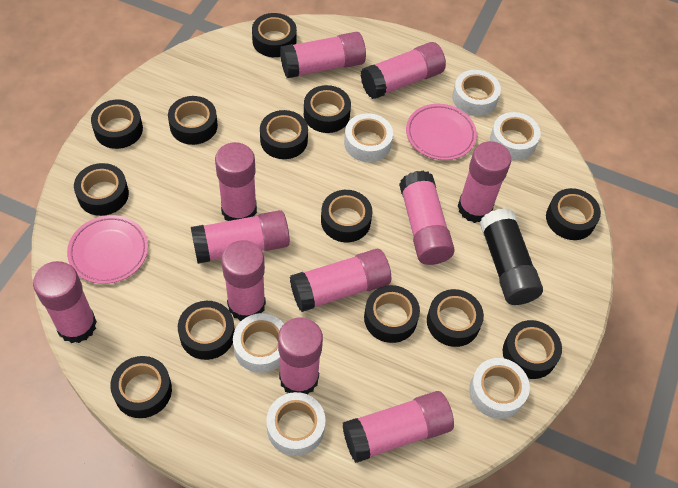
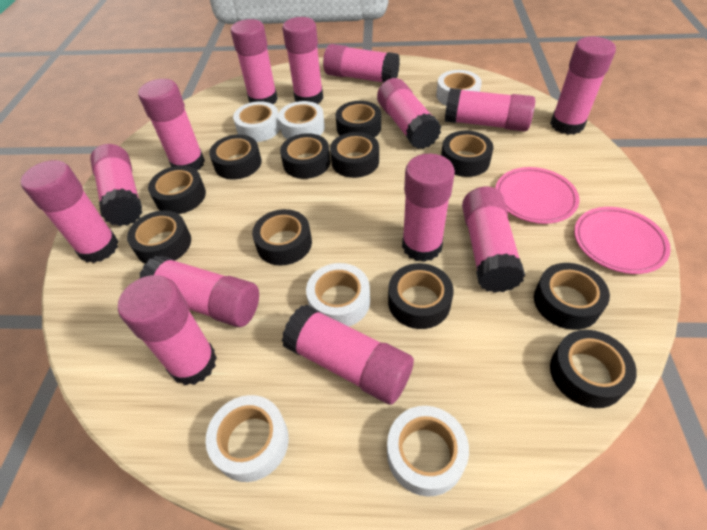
black glue stick: [479,208,543,305] = 1 -> none = 0
black tape: [74,163,129,216] [91,99,143,149] [110,356,172,418] [168,96,218,145] [178,301,235,360] [252,13,297,57] [260,110,308,159] [304,85,351,133] [321,190,372,242] [364,285,420,343] [427,289,484,347] [503,320,562,379] [546,188,601,240] = 13 -> [127,210,191,264] [148,166,206,214] [209,135,262,179] [252,209,312,265] [280,133,331,179] [330,132,379,178] [336,101,381,138] [388,263,454,329] [441,131,494,177] [534,263,610,330] [550,330,637,408] = 11
pink glue stick: [33,261,97,343] [191,210,290,264] [215,142,257,221] [221,240,266,321] [278,318,323,394] [280,32,366,78] [290,249,391,312] [343,391,454,463] [361,42,446,99] [399,171,455,265] [458,141,511,223] = 11 -> [21,160,119,263] [90,144,142,226] [118,275,217,385] [138,79,205,170] [139,256,259,327] [231,19,278,104] [282,17,323,104] [282,305,414,405] [323,44,400,83] [377,78,441,149] [402,154,455,262] [445,88,535,132] [462,186,525,293] [550,37,616,135] = 14

